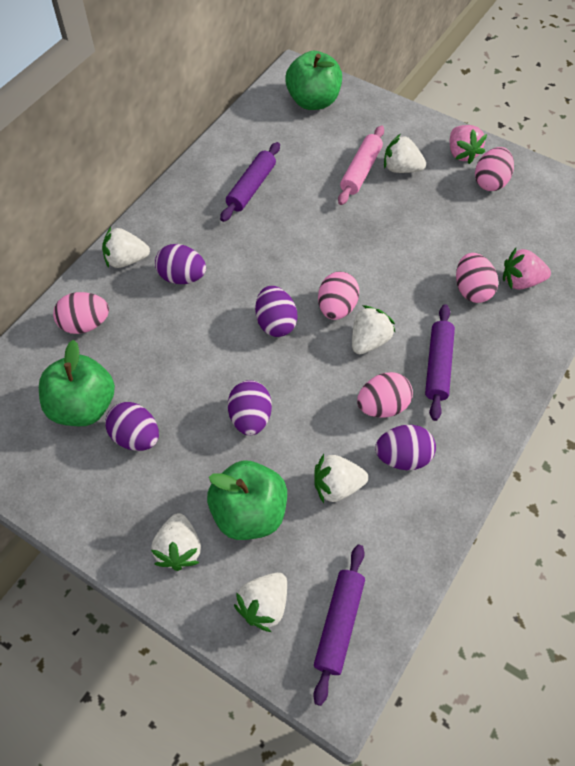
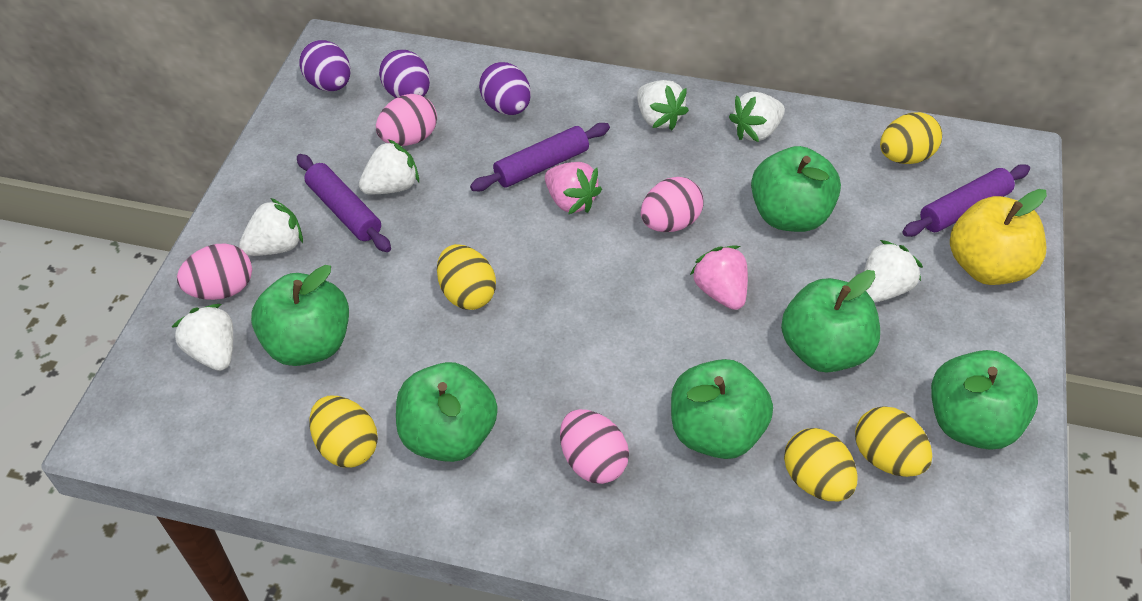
green apple: [39,340,115,426] [207,461,287,540] [285,51,342,110] = 3 -> [251,265,349,366] [396,362,498,462] [671,359,773,459] [751,146,841,232] [781,270,880,373] [931,350,1038,450] = 6
pink egg: [53,292,109,334] [318,272,359,320] [357,372,413,417] [456,253,498,303] [475,147,514,191] = 5 -> [177,244,252,300] [376,94,437,146] [560,409,629,484] [641,177,704,232] = 4
pink rolling pin: [338,125,384,205] = 1 -> none = 0
purple egg: [105,402,159,451] [155,244,206,284] [228,380,272,435] [255,286,298,337] [375,425,436,470] = 5 -> [299,40,351,91] [379,50,430,98] [479,62,531,115] = 3
yellow apple: none = 0 -> [950,189,1047,285] = 1
yellow egg: none = 0 -> [309,396,378,468] [437,244,496,310] [784,428,858,501] [855,406,932,477] [880,112,942,164] = 5

